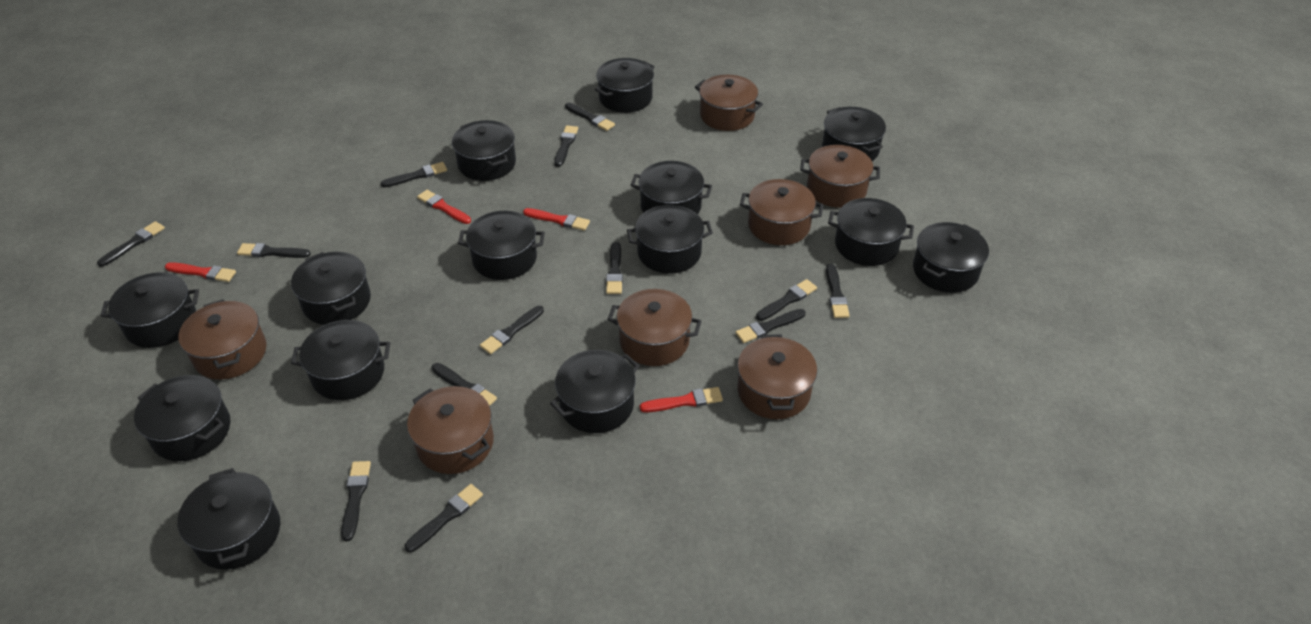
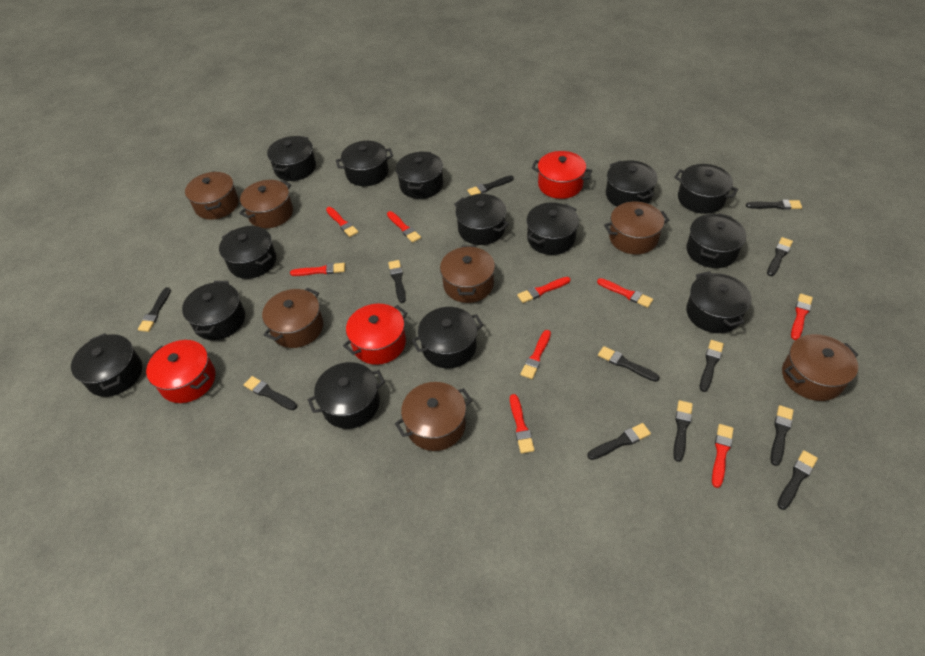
black brush: [97,221,165,267] [237,243,311,258] [341,461,371,541] [381,162,447,187] [405,484,483,552] [432,363,497,406] [480,306,544,354] [554,126,578,167] [565,103,615,131] [606,242,623,294] [735,309,806,343] [756,279,817,321] [826,264,850,318] = 13 -> [138,287,171,332] [244,376,297,410] [388,260,406,303] [467,176,514,195] [587,423,651,460] [598,346,660,382] [673,400,693,462] [700,340,724,392] [746,200,802,210] [767,237,793,276] [770,405,794,466] [777,450,818,510] = 12
red brush: [165,262,236,282] [417,190,471,224] [523,208,590,231] [640,387,723,412] = 4 -> [290,263,345,276] [326,207,358,237] [387,211,421,243] [510,394,535,454] [517,277,570,303] [520,330,551,379] [597,278,653,308] [712,424,733,488] [791,294,813,340] = 9
red pot: none = 0 -> [146,340,215,403] [343,304,407,365] [532,151,592,199] = 3

